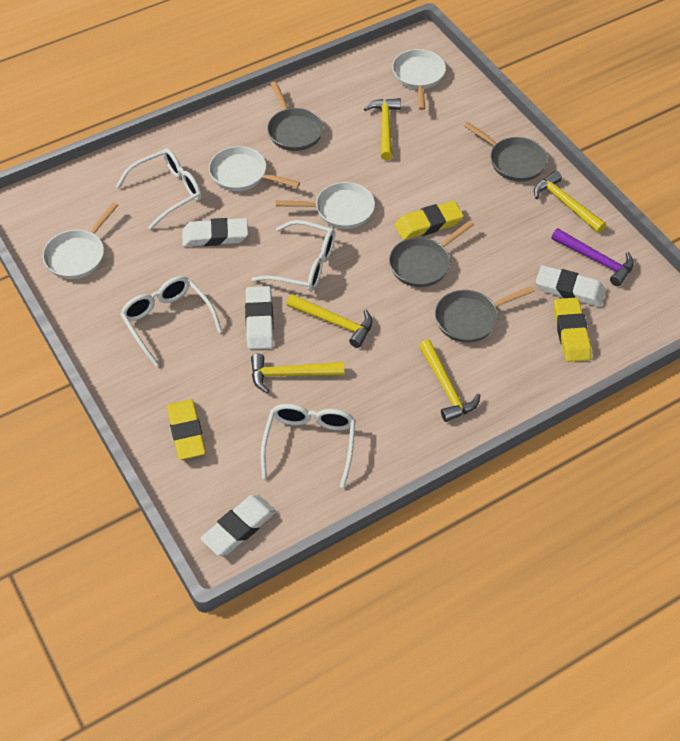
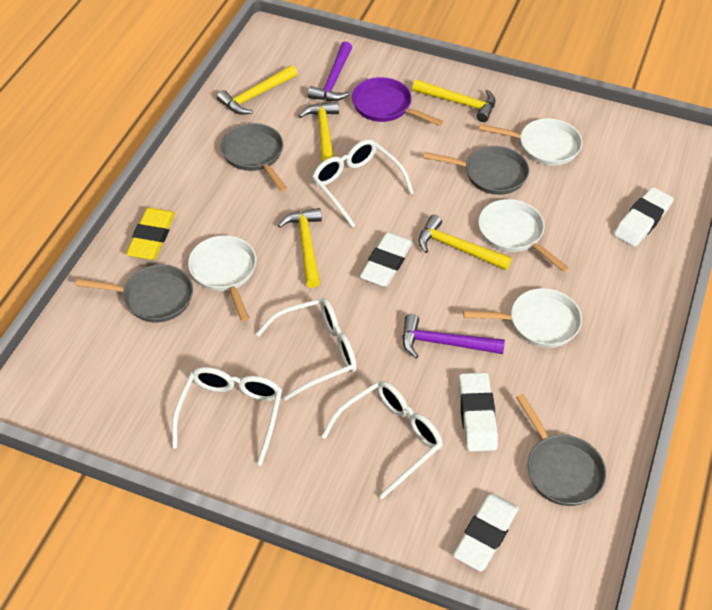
purple hammer: [551,228,634,286] = 1 -> [308,42,352,101] [402,314,505,358] = 2
purple pan: none = 0 -> [352,77,443,126] = 1
yellow eraser: [167,399,206,460] [395,201,464,240] [554,298,591,362] = 3 -> [126,207,175,260] = 1

